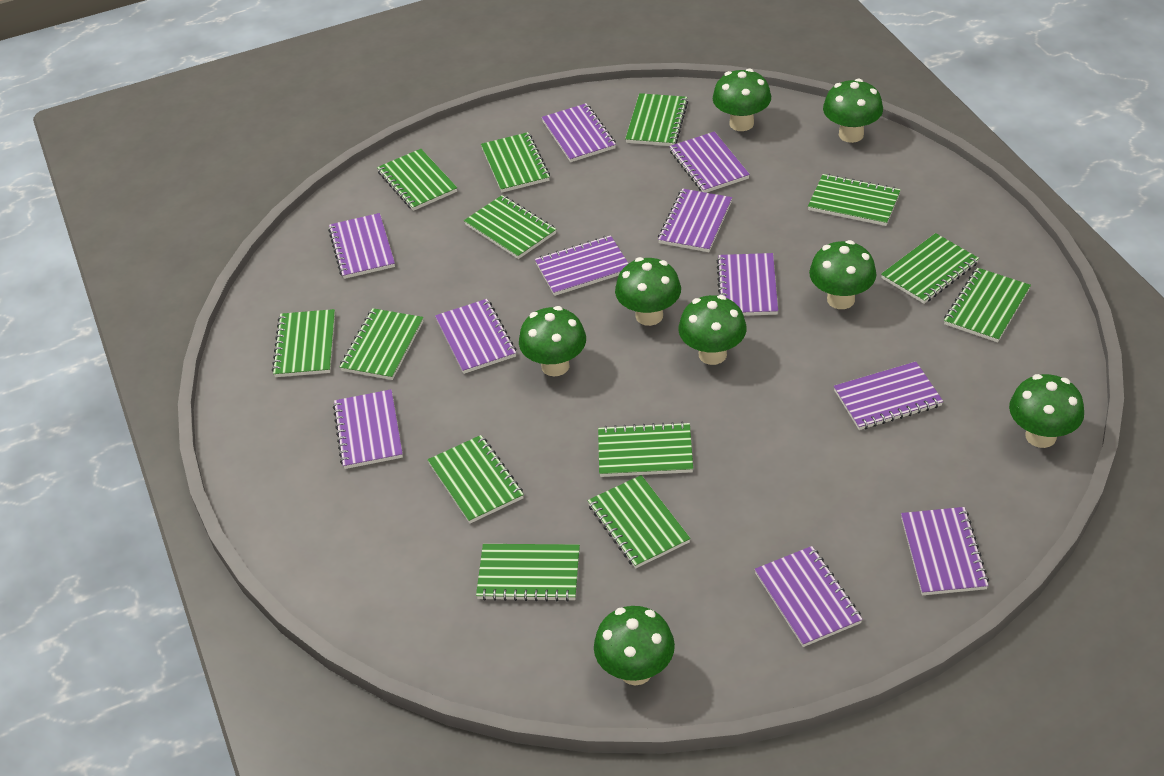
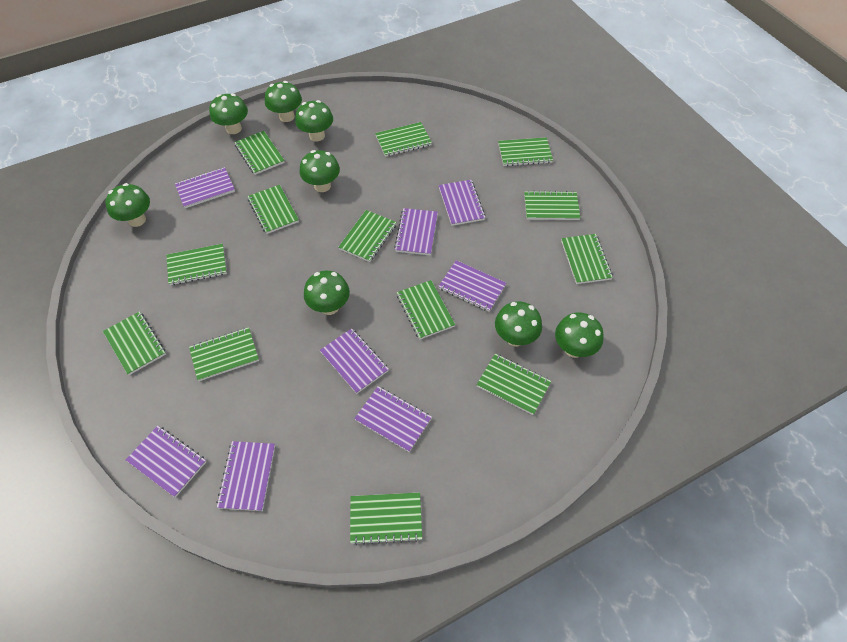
purple notebook: [328,213,395,279] [333,389,403,469] [435,299,516,374] [535,235,629,296] [541,103,616,162] [658,189,732,252] [669,131,750,193] [716,253,778,316] [754,546,863,647] [834,362,943,430] [901,507,989,595] = 11 -> [126,426,206,497] [175,167,235,208] [216,441,275,511] [320,328,389,394] [354,386,432,452] [394,208,438,255] [438,260,506,312] [439,180,486,226] = 8

